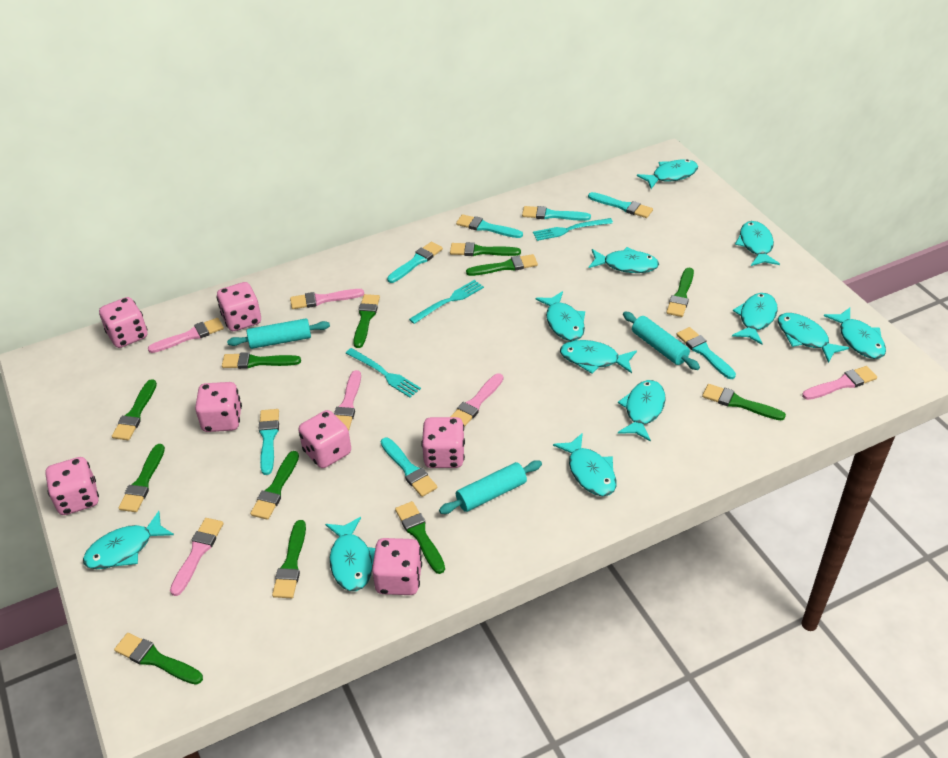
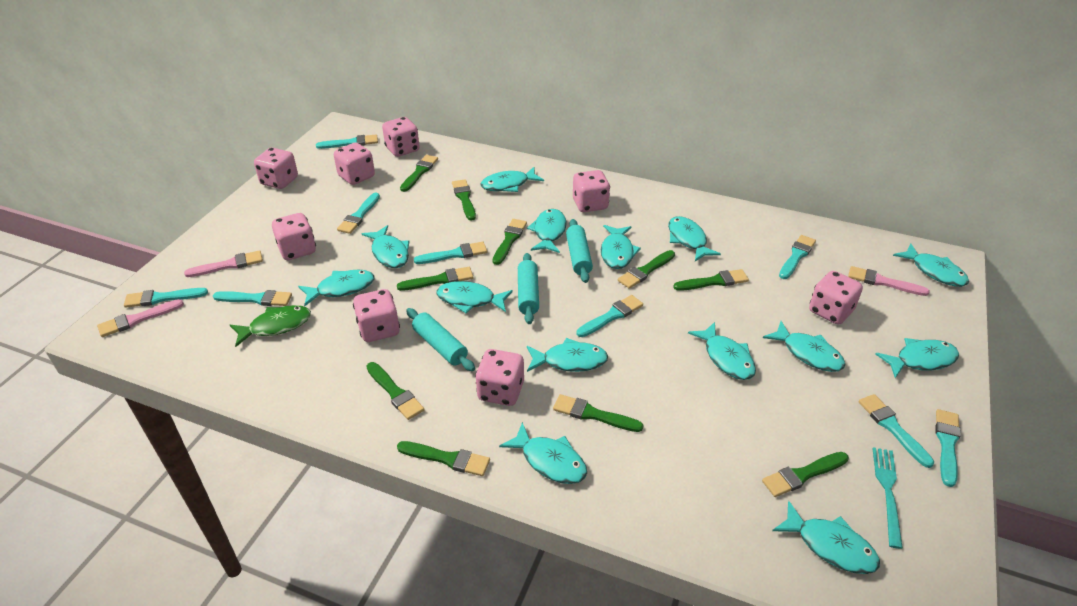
green brush: [112,379,157,440] [114,633,203,685] [119,444,165,512] [222,352,301,369] [250,451,299,520] [272,520,306,598] [353,294,380,348] [395,501,445,574] [450,242,521,256] [466,254,538,276] [666,268,694,317] [702,384,786,421] = 12 -> [366,362,424,420] [397,267,474,291] [397,441,490,476] [400,155,438,192] [452,179,476,221] [493,219,527,265] [553,394,644,432] [618,250,675,289] [673,269,749,291] [762,452,849,497] = 10
green fish: none = 0 -> [230,305,311,347] = 1
pink brush: [148,318,224,353] [170,518,224,596] [290,289,364,309] [334,370,361,431] [450,373,503,427] [802,366,877,400] = 6 -> [97,299,184,337] [184,250,263,277] [848,266,930,296] = 3
pink dice: [45,457,99,515] [99,297,148,348] [195,382,242,432] [216,282,261,331] [298,410,351,468] [372,538,422,595] [421,417,465,468] = 7 -> [254,148,298,189] [272,213,316,260] [334,143,375,185] [353,289,400,342] [382,117,420,157] [475,349,524,406] [573,170,610,212] [809,271,863,325] = 8
turquoise brush: [259,409,279,475] [381,438,437,497] [387,242,443,283] [456,214,523,238] [522,206,591,221] [588,192,653,218] [676,327,736,379] = 7 -> [124,288,208,308] [213,290,292,306] [316,135,378,149] [337,193,380,234] [414,242,487,264] [577,295,643,337] [779,235,816,279] [858,394,934,468] [935,409,961,487] = 9
turquoise fish: [83,511,174,569] [325,517,375,591] [535,291,585,341] [553,433,616,496] [560,340,637,374] [588,247,659,273] [618,380,666,442] [637,159,698,189] [732,293,778,345] [735,221,780,266] [778,313,849,363] [824,308,886,359] = 12 -> [298,270,374,306] [362,225,410,268] [436,281,513,313] [480,167,544,192] [499,422,587,484] [527,209,566,253] [527,338,608,372] [601,225,641,269] [668,216,721,261] [688,322,756,380] [763,321,846,372] [772,501,880,574] [875,338,959,378] [893,243,969,287] = 14
turquoise fork: [346,348,421,398] [409,280,484,324] [533,218,613,241] = 3 -> [872,448,903,549] = 1

